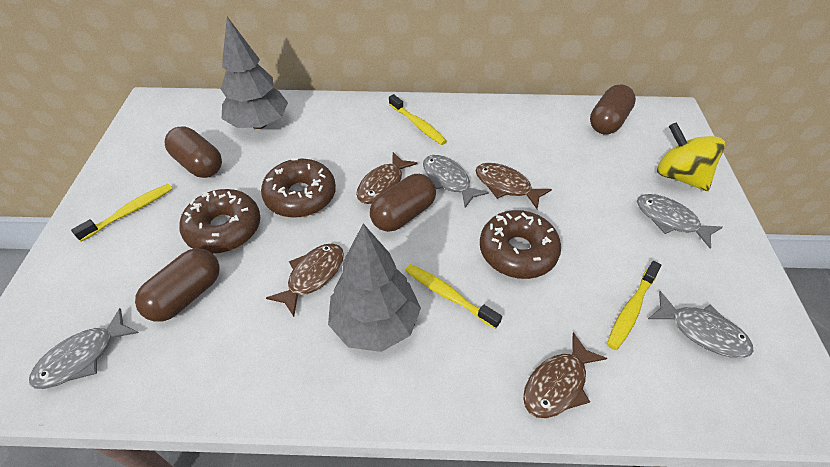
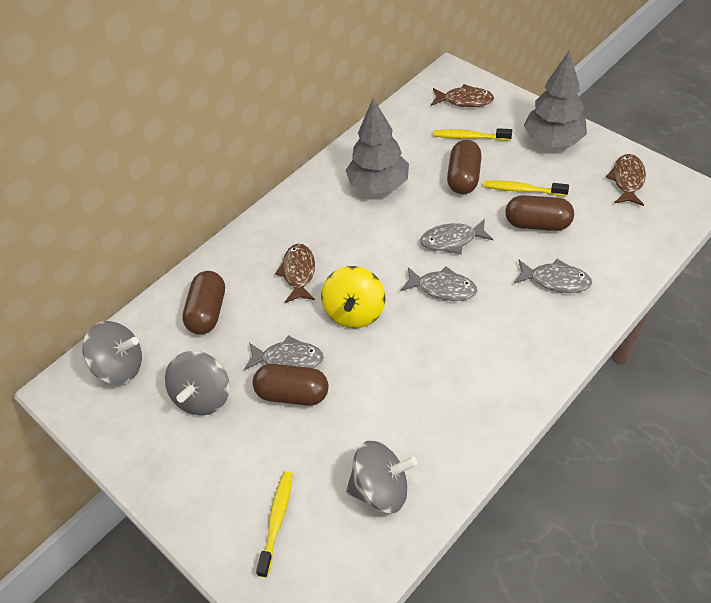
brown donut: [179,189,260,254] [261,158,336,218] [480,210,561,279] = 3 -> none = 0
brown fish: [266,244,344,317] [356,152,418,204] [475,163,552,209] [523,332,607,418] = 4 -> [275,244,315,303] [431,84,494,107] [606,154,646,206] = 3
grey spinning top: none = 0 -> [82,321,142,385] [165,351,230,415] [346,441,417,514] = 3
yellow toothbrush: [71,184,172,242] [389,94,447,145] [405,264,502,329] [607,261,661,350] = 4 -> [256,471,293,577] [433,128,512,141] [484,180,569,196] = 3

